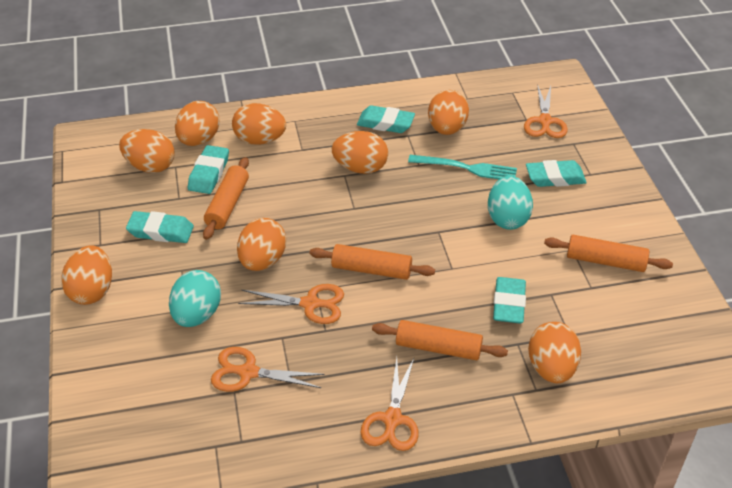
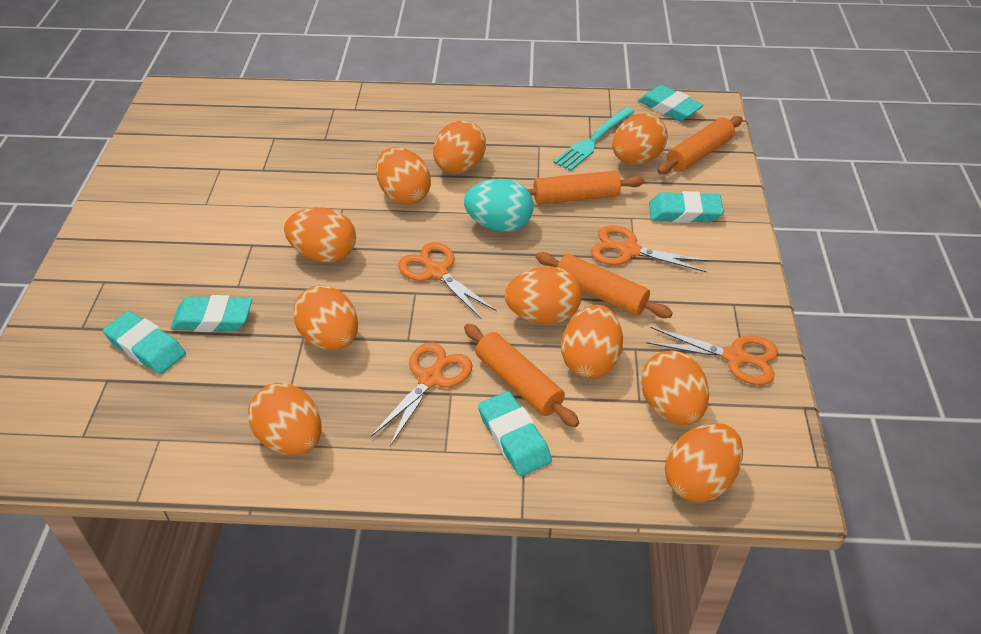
orange egg: [61,245,112,305] [119,129,174,173] [175,101,220,146] [232,103,286,145] [237,218,286,271] [332,131,388,174] [428,90,469,135] [528,322,581,383] = 8 -> [248,383,322,455] [284,207,356,262] [293,285,358,350] [376,147,431,205] [433,120,486,173] [505,267,582,324] [561,305,623,379] [612,113,668,164] [641,350,709,425] [665,423,743,502] = 10
turquoise egg: [169,270,221,327] [488,176,533,230] = 2 -> [464,179,534,232] = 1

